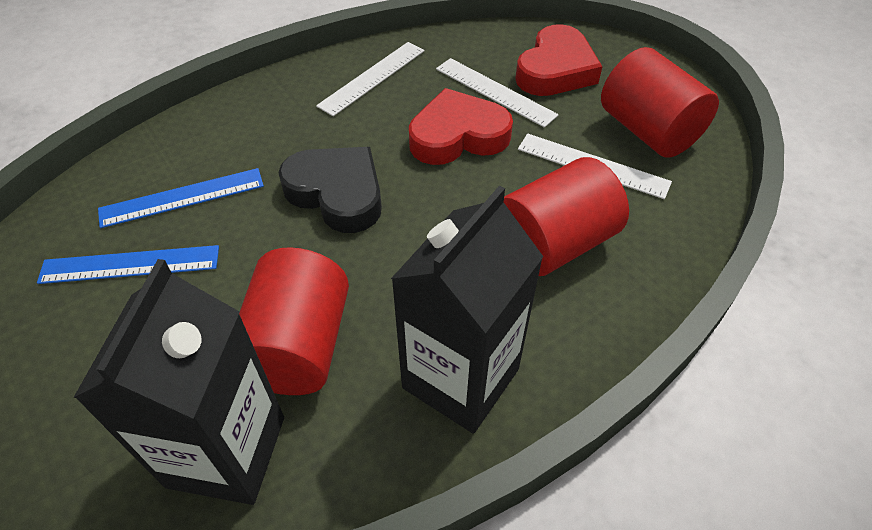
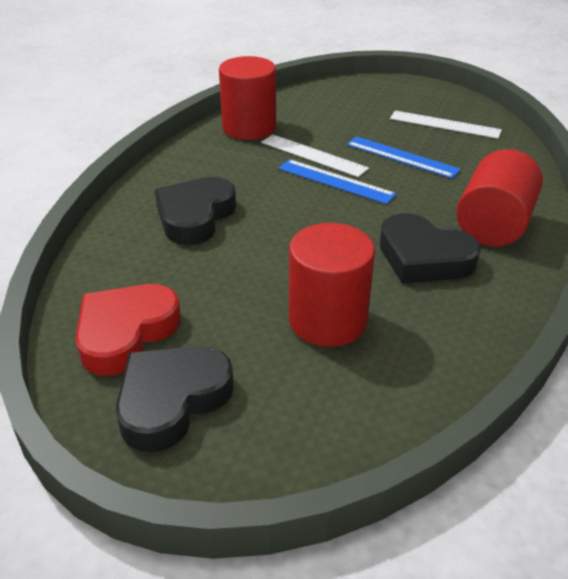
black carton: [73,259,284,505] [391,185,543,434] = 2 -> none = 0
black heart: [278,147,382,233] = 1 -> [116,346,234,452] [155,177,236,245] [380,213,481,283] = 3
red heart: [409,88,513,165] [515,24,603,96] = 2 -> [75,284,181,376] = 1
white ruler: [316,42,424,116] [436,58,559,128] [518,134,672,199] = 3 -> [261,135,369,177] [390,111,502,139] = 2

